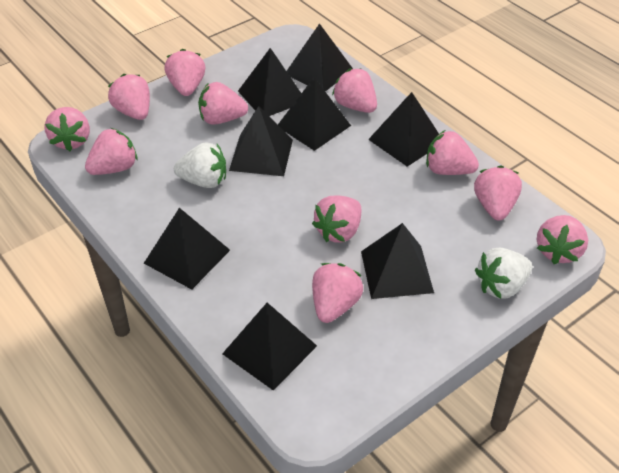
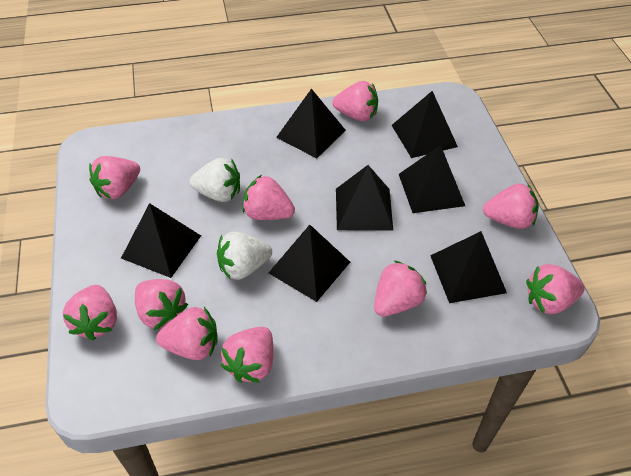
black pyramid: [144,208,230,289] [222,303,317,391] [229,106,293,176] [238,48,301,116] [278,77,351,151] [287,23,353,92] [361,223,434,299] [368,92,439,167] = 8 -> [121,203,201,278] [269,225,350,302] [276,89,346,158] [336,165,393,231] [392,91,458,158] [399,145,465,213] [430,231,507,303] = 7
pink strawberry: [44,107,90,151] [85,128,138,175] [108,74,150,120] [165,49,205,96] [198,82,248,125] [312,196,361,243] [312,263,363,323] [332,68,377,113] [426,130,479,175] [474,165,522,221] [537,215,588,264] = 11 -> [63,285,117,341] [89,156,140,199] [135,279,188,330] [156,307,218,360] [221,327,274,383] [242,175,295,220] [332,81,378,121] [374,261,427,317] [483,183,539,229] [526,264,585,314] = 10

